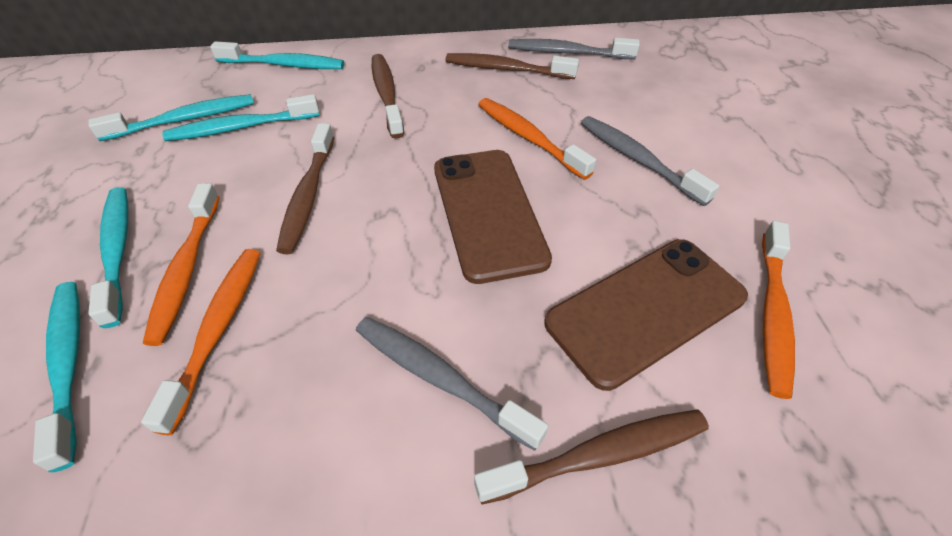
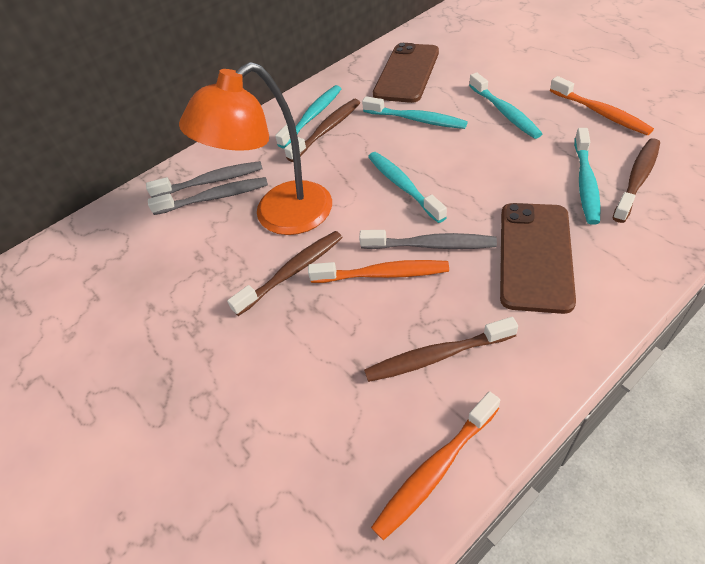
orange lamp: none = 0 -> [179,62,332,235] = 1
orange toothbrush: [141,249,261,435] [143,183,220,346] [478,98,596,180] [762,221,795,399] = 4 -> [308,260,449,283] [371,391,500,540] [550,76,654,135] = 3

